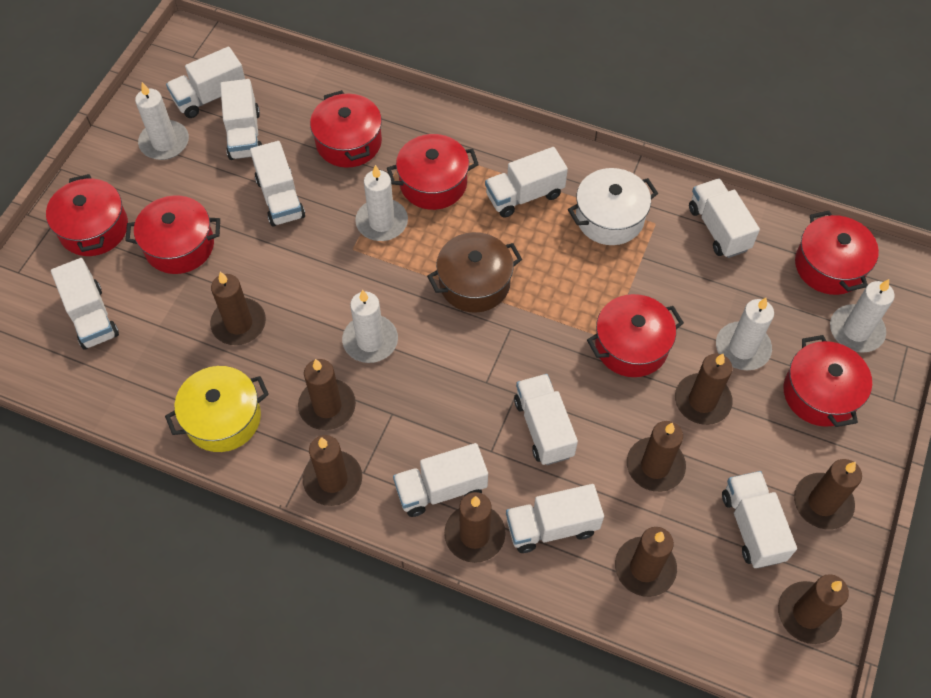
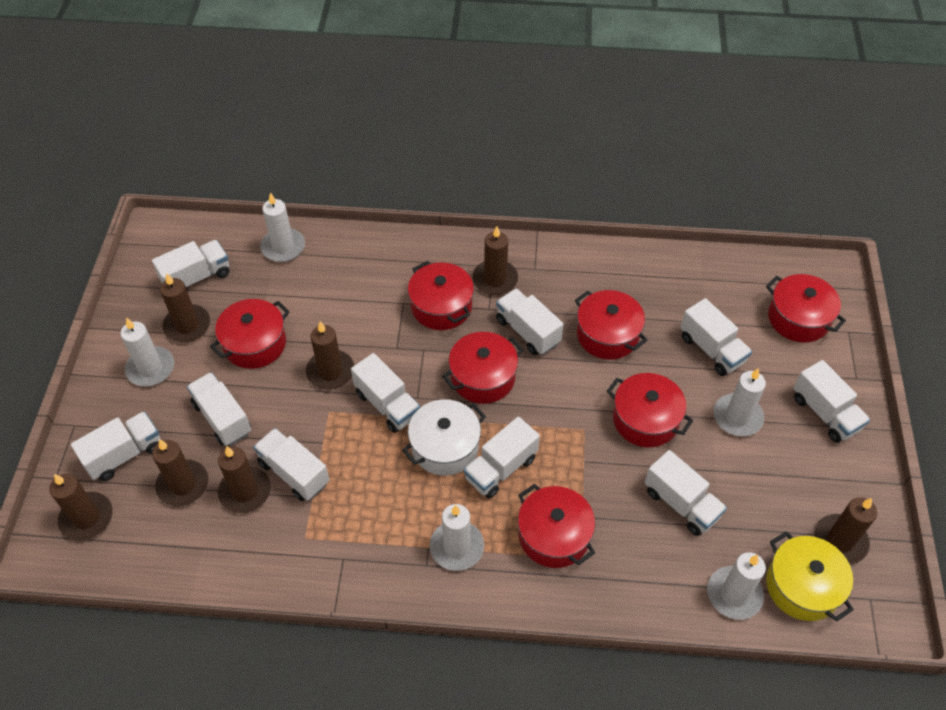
brown candle: [210,272,266,345] [298,359,356,430] [303,435,362,506] [444,492,506,563] [615,527,677,597] [627,421,686,492] [675,353,733,425] [778,574,849,644] [794,459,862,529] = 9 -> [49,474,113,541] [152,439,208,506] [160,273,210,342] [218,446,271,513] [306,321,355,390] [473,226,518,295] [814,497,877,564] = 7
brown pot: [427,232,522,313] = 1 -> none = 0

